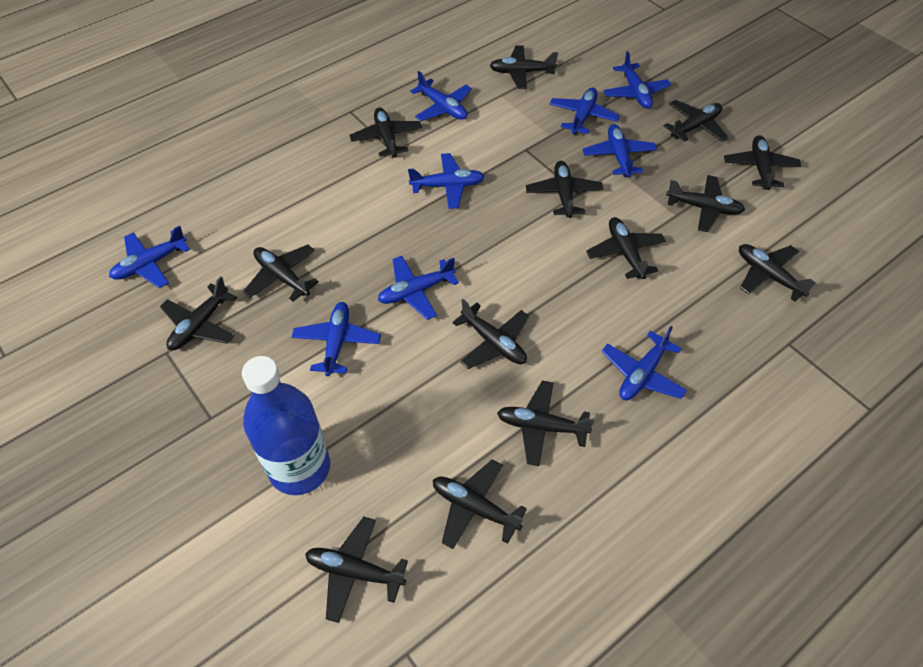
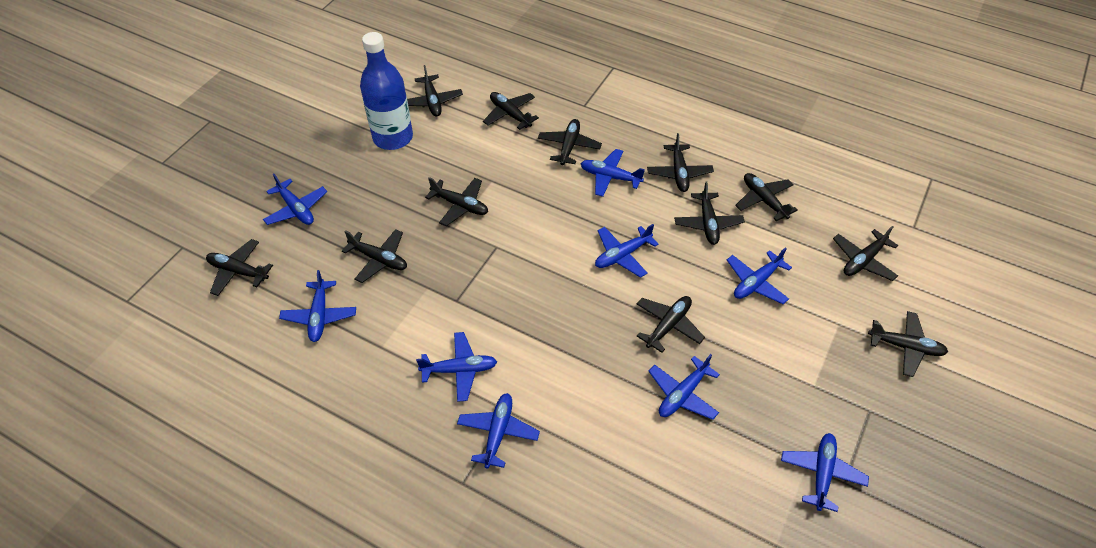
black plane: [160,276,237,350] [243,245,319,302] [305,517,408,623] [350,108,422,158] [433,459,527,549] [452,299,529,369] [490,45,558,89] [497,381,595,466] [526,161,603,218] [586,217,666,279] [664,100,729,142] [666,175,745,232] [724,135,801,190] [739,244,816,302] = 14 -> [206,239,273,296] [342,229,407,283] [407,65,463,116] [425,177,488,226] [483,92,539,130] [538,119,602,165] [637,296,705,353] [647,133,714,192] [674,181,745,245] [735,173,798,221] [833,226,898,281] [868,311,948,377] = 12

